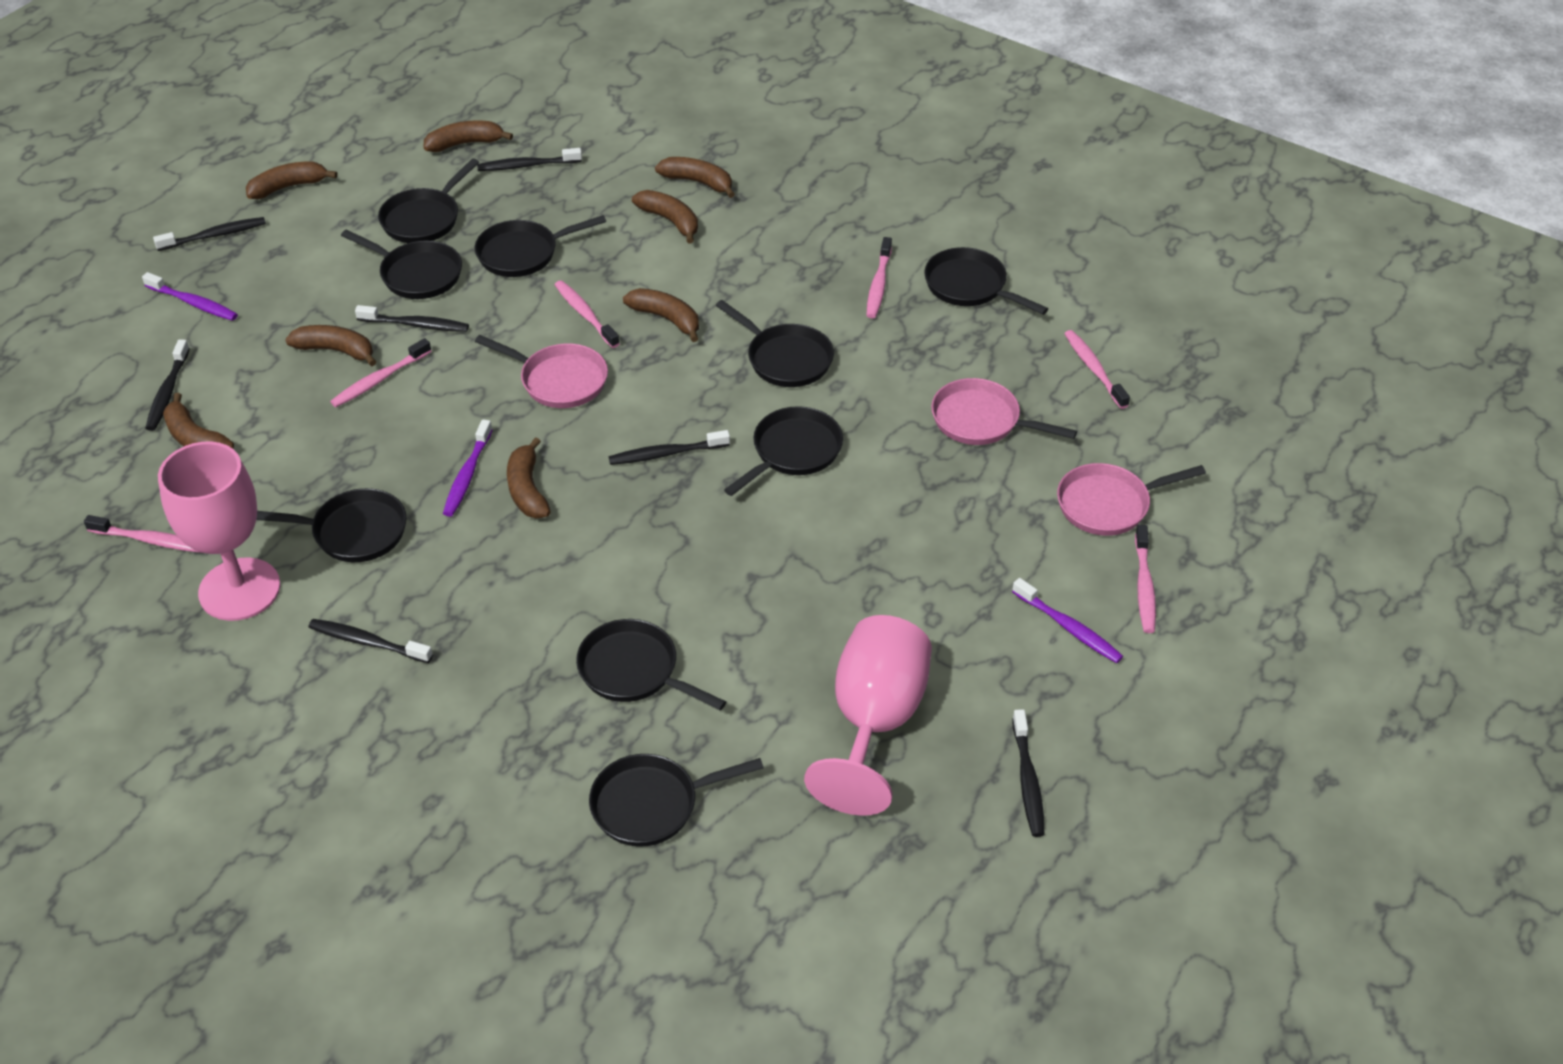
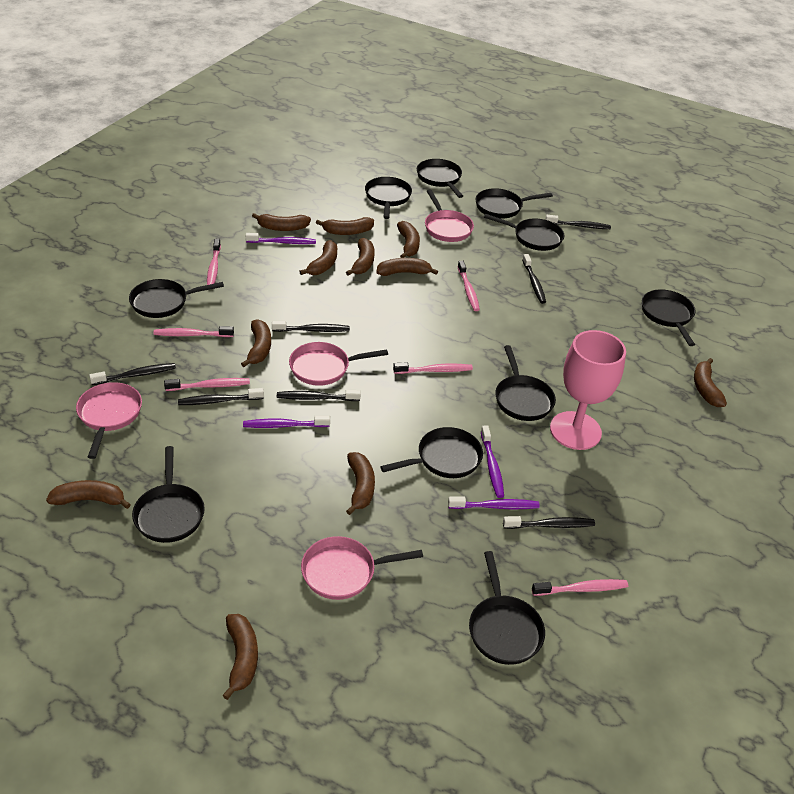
black pan: [256,488,407,562] [341,230,462,299] [378,158,479,243] [475,215,606,277] [576,619,726,710] [589,754,764,847] [716,300,834,387] [724,406,843,496] [924,247,1048,315] = 9 -> [129,279,224,318] [132,446,205,543] [365,177,412,219] [380,427,483,478] [417,159,463,198] [469,551,545,665] [476,188,553,219] [484,214,564,251] [495,345,556,421] [642,289,695,346] = 10
brown banana: [163,393,234,449] [246,162,337,199] [285,325,376,366] [424,120,513,152] [507,437,551,518] [623,288,699,342] [632,190,698,244] [655,157,735,198] = 8 -> [46,480,131,509] [222,614,258,700] [241,319,271,367] [252,213,311,231] [299,240,337,275] [316,217,374,235] [346,238,375,276] [346,452,375,515] [376,258,438,276] [397,221,420,258] [694,358,727,407] = 11
pink goblet: [158,442,280,621] [804,615,932,816] = 2 -> [550,330,626,450] = 1
pink pan: [475,335,608,408] [931,378,1077,445] [1057,463,1206,536] = 3 -> [76,382,142,459] [289,342,388,386] [301,536,423,600] [425,190,474,242] = 4
purple toothbrush: [142,272,238,321] [443,419,493,517] [1012,578,1123,663] = 3 -> [243,415,330,428] [246,233,316,244] [448,497,540,509] [481,425,504,498] = 4

